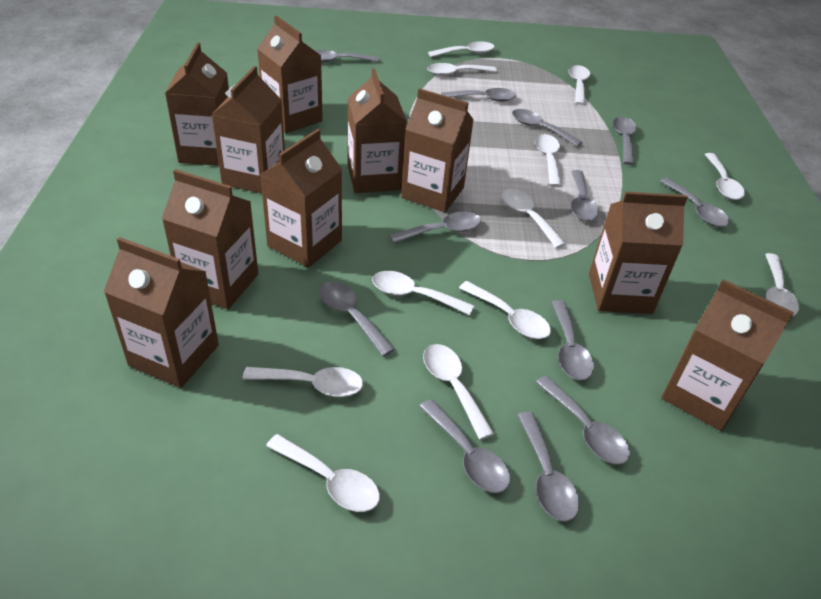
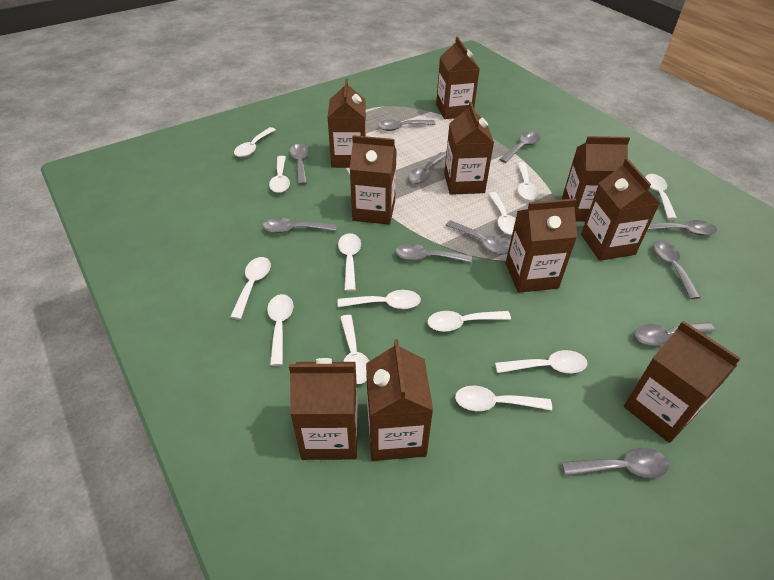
grey spoon: [314,50,379,62] [319,281,395,356] [389,212,481,243] [419,399,510,493] [441,88,516,102] [512,109,583,147] [518,412,579,522] [536,376,630,465] [552,300,594,380] [571,170,599,221] [613,117,637,165] [660,178,730,227] = 12 -> [263,217,336,233] [289,144,309,185] [378,120,436,131] [395,244,472,263] [408,152,446,184] [445,220,510,255] [499,132,540,163] [562,448,669,478] [635,322,715,346] [648,220,717,236] [653,240,701,299] = 11
white spoon: [243,367,363,397] [266,434,380,512] [372,271,474,315] [423,344,494,440] [427,63,497,76] [428,41,494,57] [459,281,551,339] [502,189,566,248] [535,134,562,187] [568,65,590,105] [705,153,745,200] [765,253,799,316] = 12 -> [230,257,271,319] [234,127,276,157] [267,294,294,366] [269,156,290,193] [338,233,361,292] [338,290,421,309] [340,315,369,384] [428,311,511,332] [455,386,552,411] [488,192,516,235] [495,350,588,373] [517,162,539,200] [645,174,677,220] = 13

